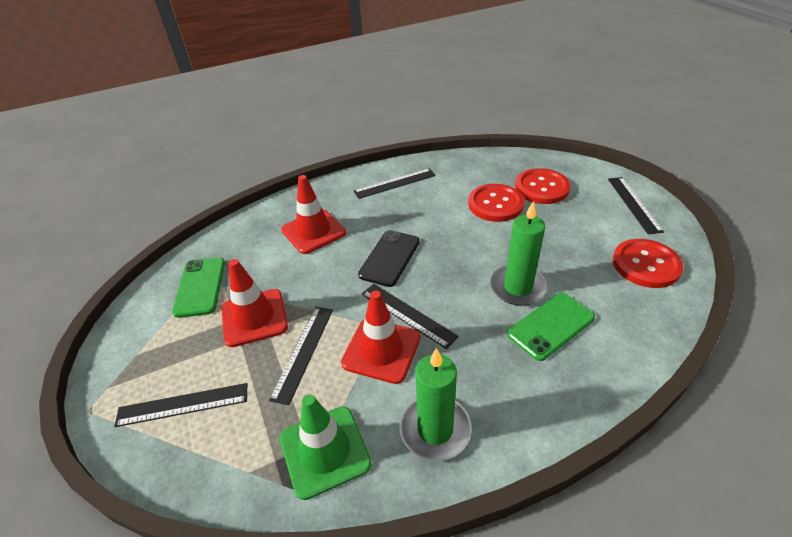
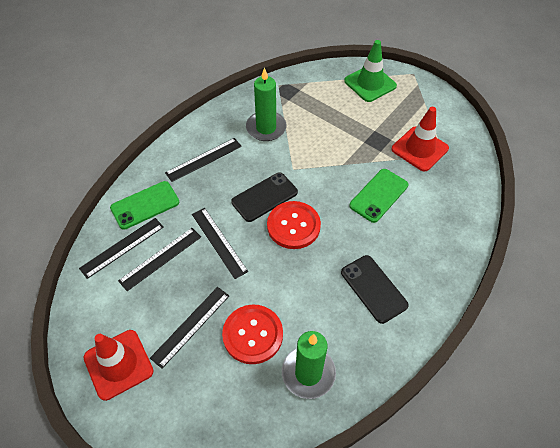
black phone: [358,230,420,287] = 1 -> [231,172,298,222] [341,255,409,324] = 2
red button: [468,184,524,222] [515,168,570,204] [613,239,684,288] = 3 -> [222,305,283,364] [267,201,321,249] = 2
red traffic cone: [221,259,288,347] [281,175,346,254] [341,291,420,384] = 3 -> [83,330,154,401] [392,107,449,171] = 2

